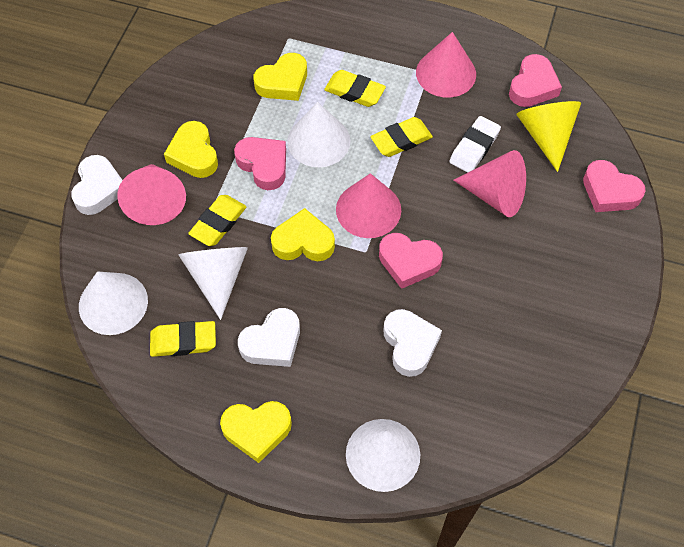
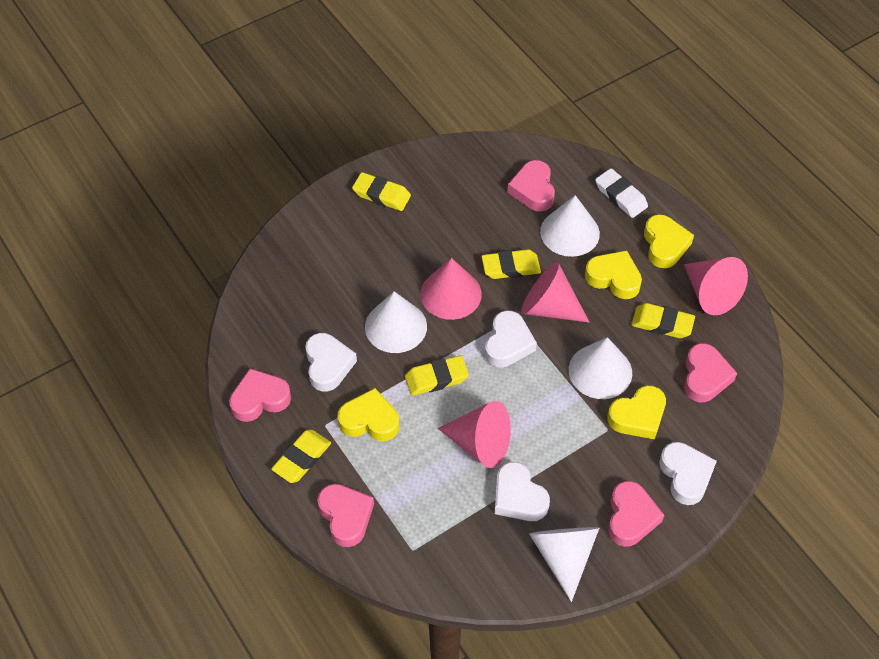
pink heart: [234,137,286,190] [379,233,443,289] [509,54,562,107] [583,160,646,212] = 4 -> [229,368,291,422] [317,484,374,547] [507,160,555,212] [608,481,664,547] [684,343,737,403] = 5
white heart: [71,155,122,215] [238,308,300,367] [383,309,442,377] = 3 -> [305,333,357,392] [485,310,537,368] [495,462,550,521] [659,442,717,505] = 4
yellow cone: [516,101,581,172] = 1 -> none = 0
yellow eraser: [150,321,216,357] [188,195,246,246] [324,70,386,107] [371,117,433,157] = 4 -> [271,430,331,483] [352,172,411,211] [405,356,469,396] [482,249,541,279] [631,303,695,338] = 5

